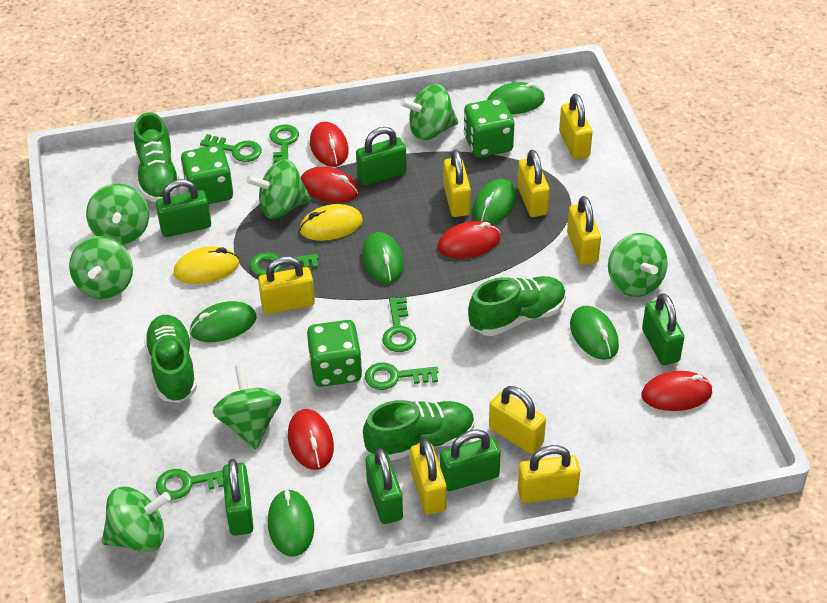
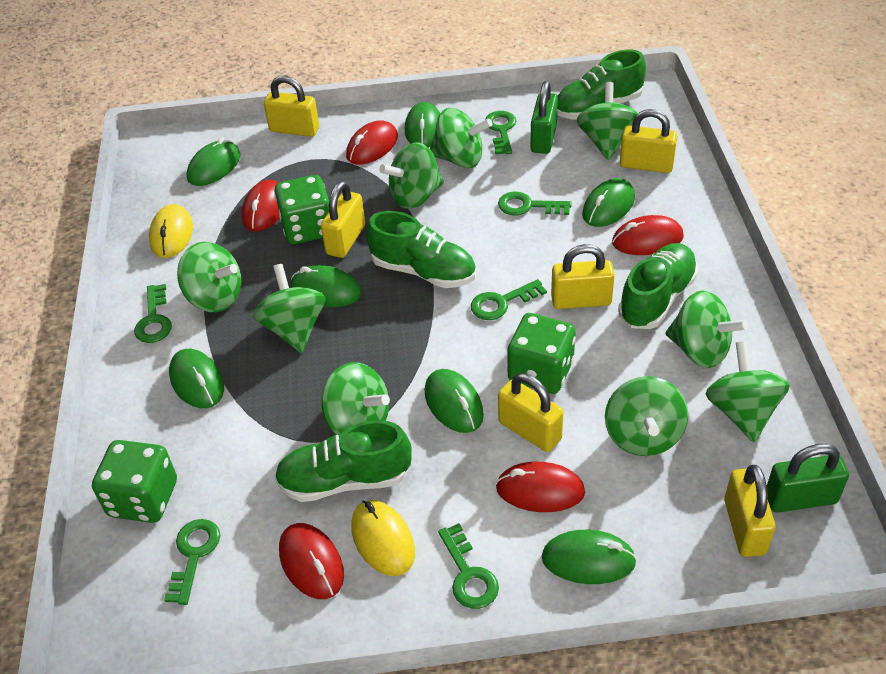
green mouse: [190,301,257,342] [268,489,314,557] [362,232,404,283] [473,179,516,225] [487,82,545,114] [570,306,619,360] = 6 -> [169,349,224,408] [187,138,241,186] [291,265,362,307] [405,102,440,148] [425,369,484,433] [542,530,637,584] [582,178,635,227] = 7
green padlock: [156,179,211,237] [222,459,253,536] [356,127,407,186] [366,448,403,524] [440,429,501,491] [642,293,684,365] = 6 -> [530,81,558,154] [767,444,849,513] = 2
green spinning top: [69,236,133,299] [86,184,149,245] [102,486,171,552] [213,364,281,449] [246,159,311,218] [400,84,458,140] [608,233,668,297] = 7 -> [177,242,241,312] [253,264,325,353] [321,362,390,435] [379,143,444,209] [430,108,492,168] [577,82,638,160] [605,376,688,456] [665,290,748,368] [706,341,790,442] = 9
yellow padlock: [258,256,315,314] [410,439,447,515] [444,150,471,217] [489,386,546,454] [517,150,550,217] [518,445,580,503] [559,94,592,160] [567,196,601,265] = 8 -> [264,76,319,137] [321,181,365,258] [498,373,564,452] [551,244,615,309] [620,109,678,173] [724,465,776,557] = 6

